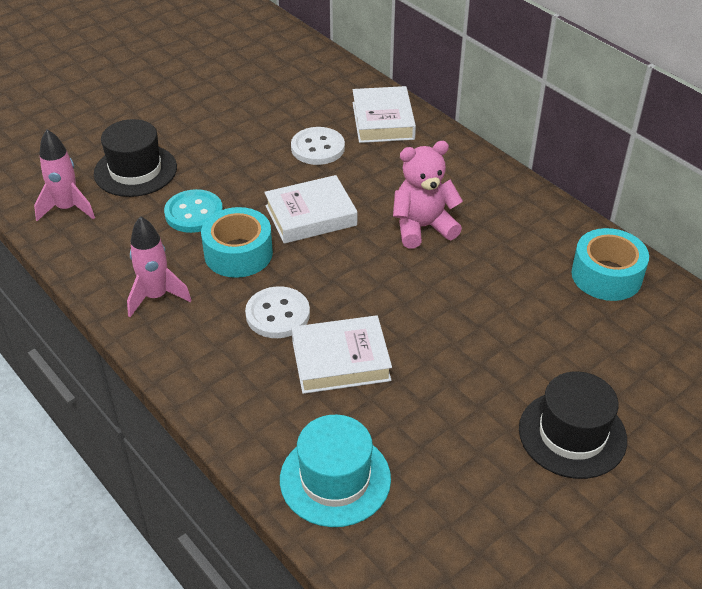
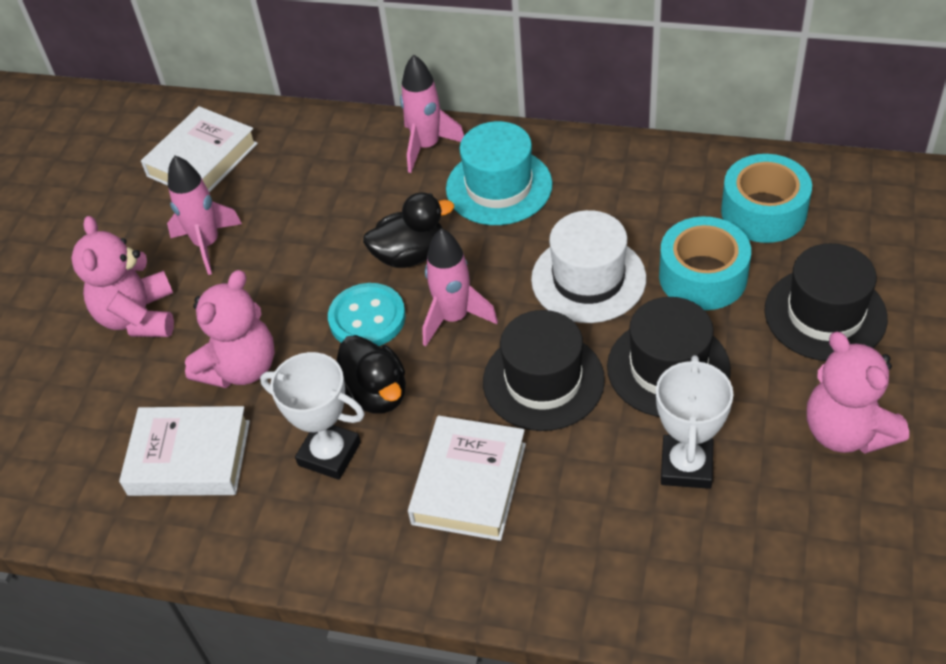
black duck: none = 0 -> [337,335,406,414] [363,193,454,268] = 2
black hat: [94,119,177,197] [519,372,627,479] = 2 -> [483,310,605,431] [607,297,731,417] [765,243,888,361] = 3
pink rocket: [34,129,95,221] [127,216,191,317] = 2 -> [167,156,242,275] [400,54,464,173] [422,228,498,347] = 3
pink teddy bear: [393,141,463,249] = 1 -> [71,216,174,337] [185,270,275,388] [807,332,909,454] = 3
white button: [245,286,310,338] [291,127,345,165] = 2 -> none = 0
white hat: none = 0 -> [531,210,646,323] = 1
white trophy: none = 0 -> [260,352,365,480] [656,355,733,489] = 2

